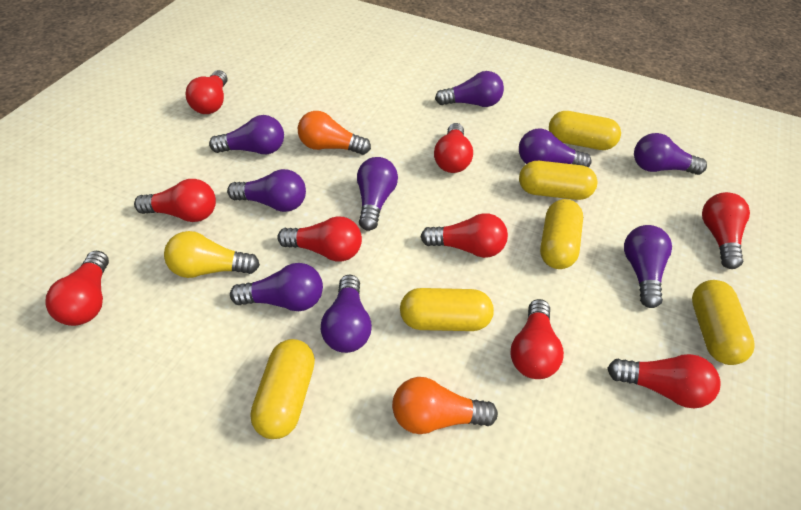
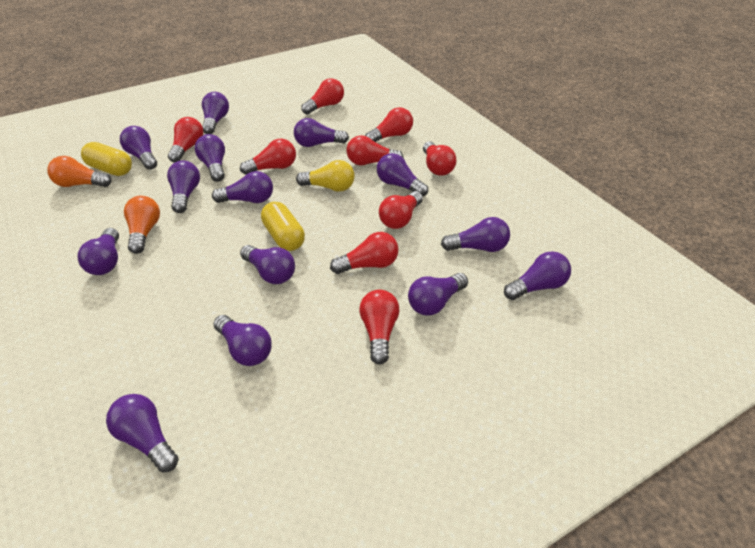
purple light bulb: [209,115,284,154] [227,169,306,212] [230,263,323,311] [321,275,372,353] [357,157,398,231] [435,71,504,107] [519,129,592,167] [624,225,672,308] [634,133,707,175] = 9 -> [78,228,119,275] [106,394,179,473] [120,126,157,170] [167,160,200,213] [195,134,225,182] [202,92,229,134] [212,171,273,203] [214,315,272,366] [240,245,295,284] [294,118,349,147] [377,153,428,197] [408,273,468,316] [441,217,510,252] [504,251,571,300] = 14
yellow capsule: [250,339,315,439] [400,288,494,331] [519,161,597,200] [540,199,583,269] [549,111,621,150] [692,280,755,365] = 6 -> [81,142,132,176] [261,202,305,251] = 2

